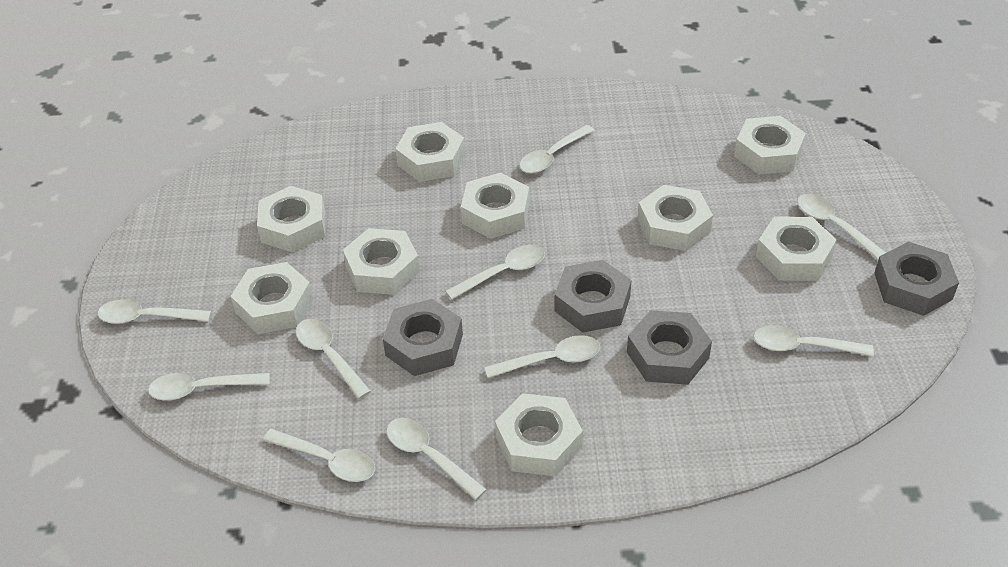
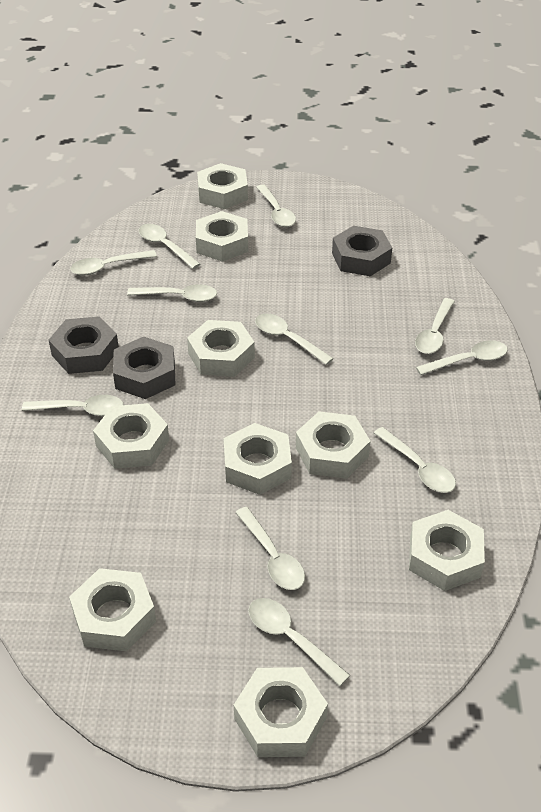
grey nut: [383,299,463,376] [554,260,631,333] [627,310,712,385] [874,242,959,316] = 4 -> [49,317,119,374] [113,337,175,399] [332,226,392,276] = 3
white spoon: [98,299,211,324] [148,373,270,400] [263,429,375,482] [296,319,371,399] [386,418,487,500] [445,245,545,300] [484,335,600,378] [519,125,595,174] [753,325,874,357] [797,194,886,260] = 10 -> [22,395,123,416] [70,250,157,275] [127,284,217,302] [139,224,200,269] [235,507,305,590] [248,598,350,686] [255,314,334,365] [256,184,296,227] [374,427,456,493] [415,298,455,354] [416,340,508,375] = 11

